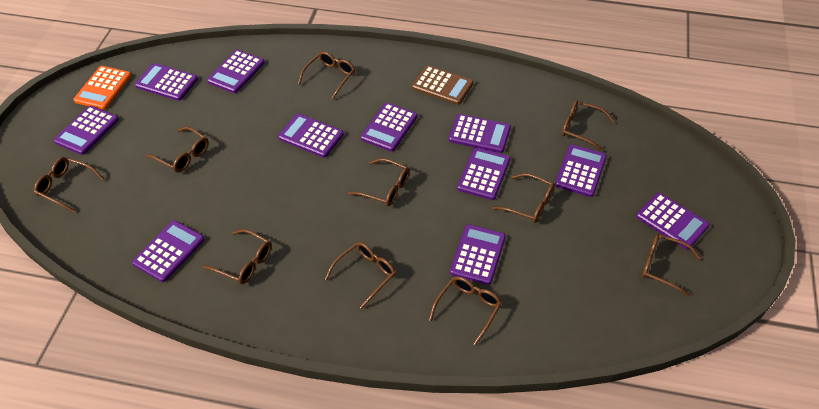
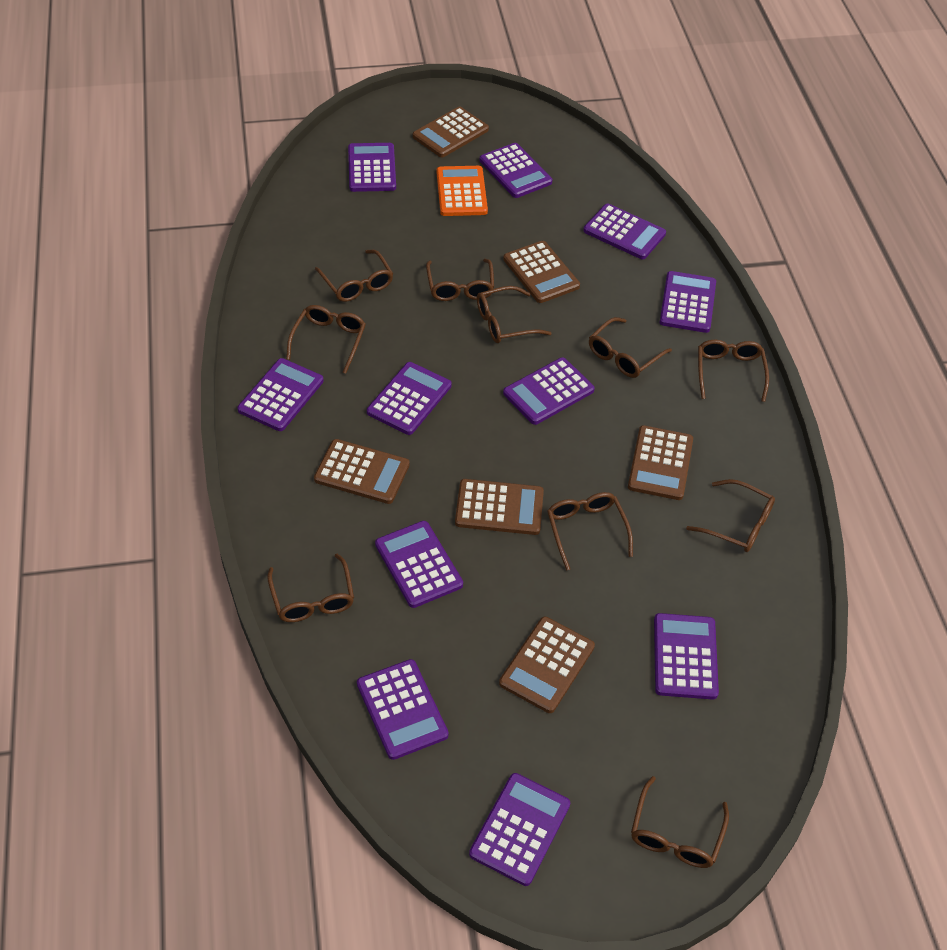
brown calculator: [412,65,473,105] = 1 -> [314,439,410,504] [413,107,489,157] [455,479,544,535] [499,617,595,713] [503,241,580,303] [628,425,693,500] = 6

